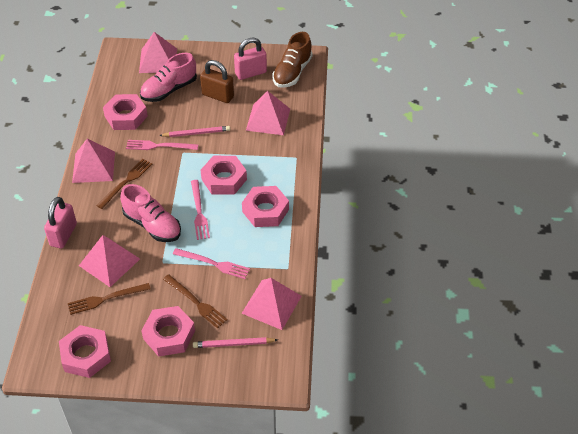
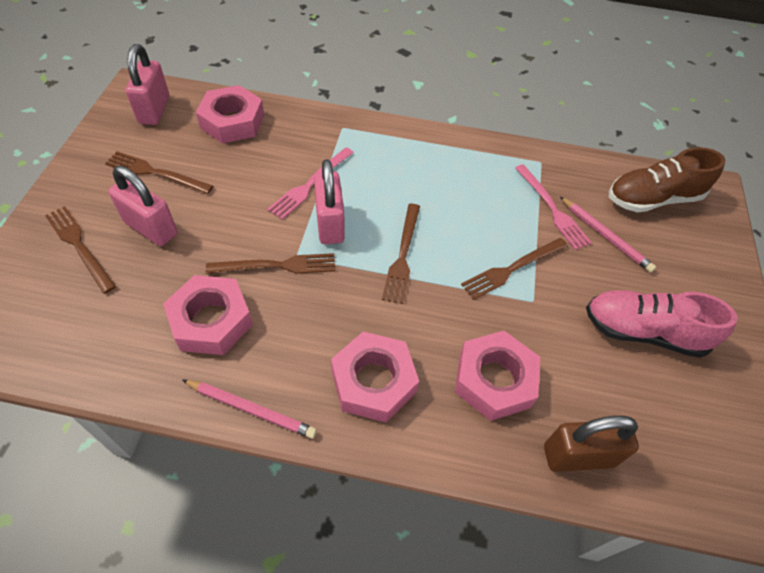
brown fork: [68,283,150,315] [97,159,152,209] [163,274,228,329] = 3 -> [45,206,116,294] [105,151,213,194] [206,253,335,274] [382,204,420,304] [461,238,568,300] = 5
pink fork: [126,140,198,150] [173,248,250,279] [191,180,210,240] = 3 -> [267,147,354,220] [515,164,592,250] = 2
pink nut: [59,325,111,378] [103,94,148,130] [141,306,195,357] [201,156,247,195] [242,186,289,227] = 5 -> [163,275,253,355] [196,85,264,144] [331,332,419,422] [455,331,540,421] = 4
pink padlock: [44,197,77,248] [234,38,267,80] = 2 -> [109,166,177,246] [126,44,169,125] [314,159,345,244] = 3
pink pyramid: [72,139,115,183] [79,235,140,287] [139,32,177,73] [241,278,302,330] [246,91,290,135] = 5 -> none = 0
pink shoe: [120,184,181,242] [140,53,197,102] = 2 -> [586,290,738,358] = 1

